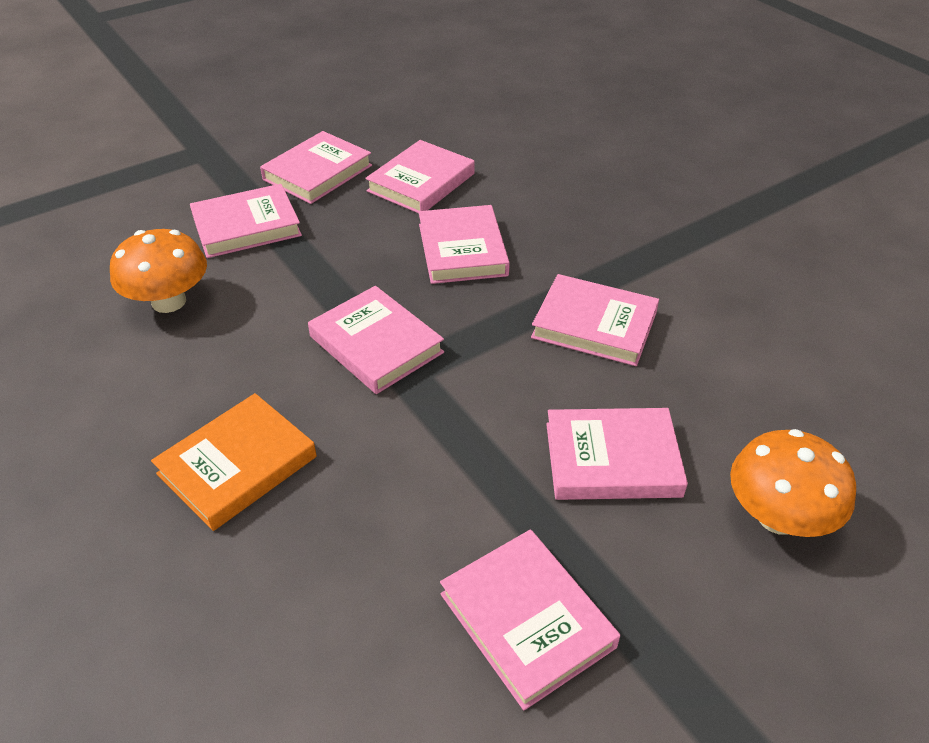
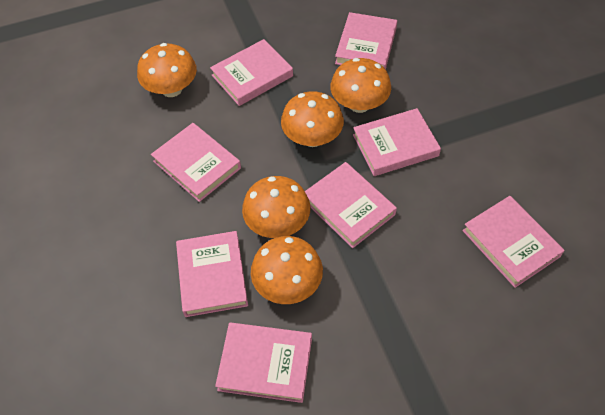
orange book: [151,393,317,531] = 1 -> none = 0
orange mushroom: [110,229,207,313] [730,429,856,537] = 2 -> [137,43,197,97] [242,176,310,238] [251,236,323,304] [281,91,344,147] [330,58,391,113] = 5

